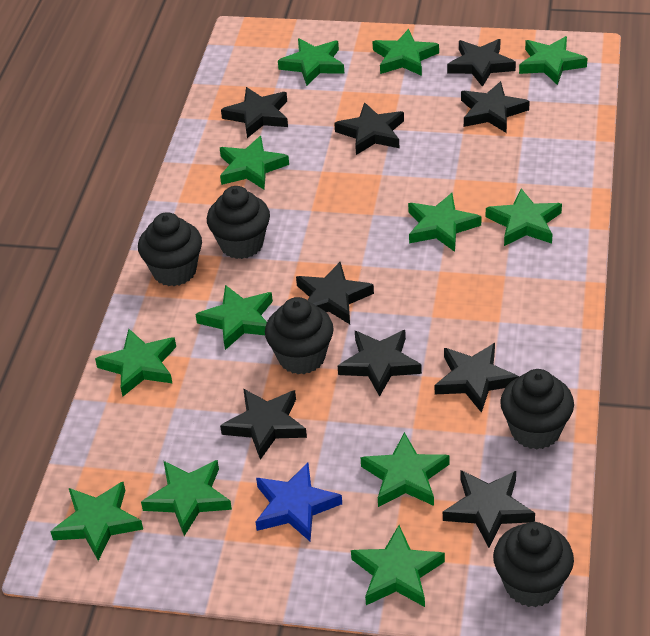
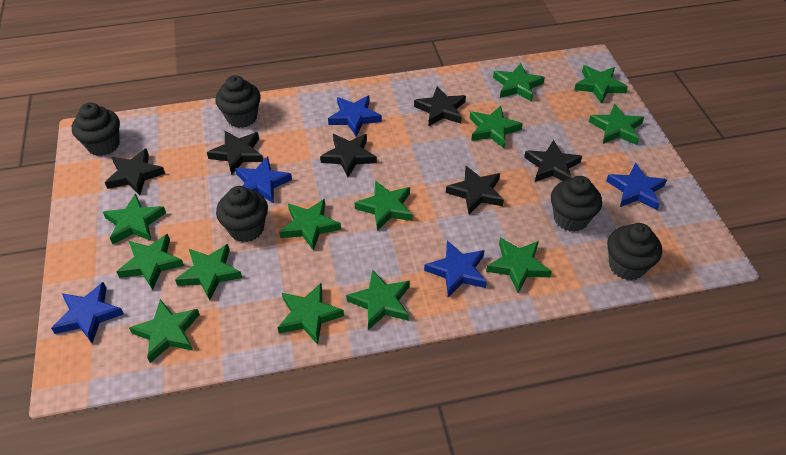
black star: [220,389,307,460] [221,87,288,138] [296,262,374,324] [334,102,404,155] [338,330,422,397] [435,343,519,413] [443,470,535,548] [447,39,516,87] [461,81,530,133] = 9 -> [104,148,165,195] [207,131,263,175] [320,134,377,177] [414,86,466,126] [446,166,504,214] [524,140,582,182] = 6
blue star: [256,463,342,541] = 1 -> [51,282,124,343] [235,157,292,204] [328,96,382,136] [424,240,487,297] [606,163,667,210] = 5
green star: [50,482,143,561] [95,329,176,396] [141,460,232,536] [195,285,273,350] [220,136,289,190] [278,38,344,86] [351,525,445,607] [360,432,449,507] [373,29,439,76] [408,193,481,252] [486,189,562,246] [519,36,588,85] = 12 -> [103,193,166,244] [116,234,184,290] [129,299,200,363] [175,244,242,300] [278,283,344,345] [279,199,341,251] [346,270,410,330] [355,180,412,231] [470,106,523,148] [486,238,552,293] [493,63,545,102] [574,65,628,104] [589,104,644,145] = 13

